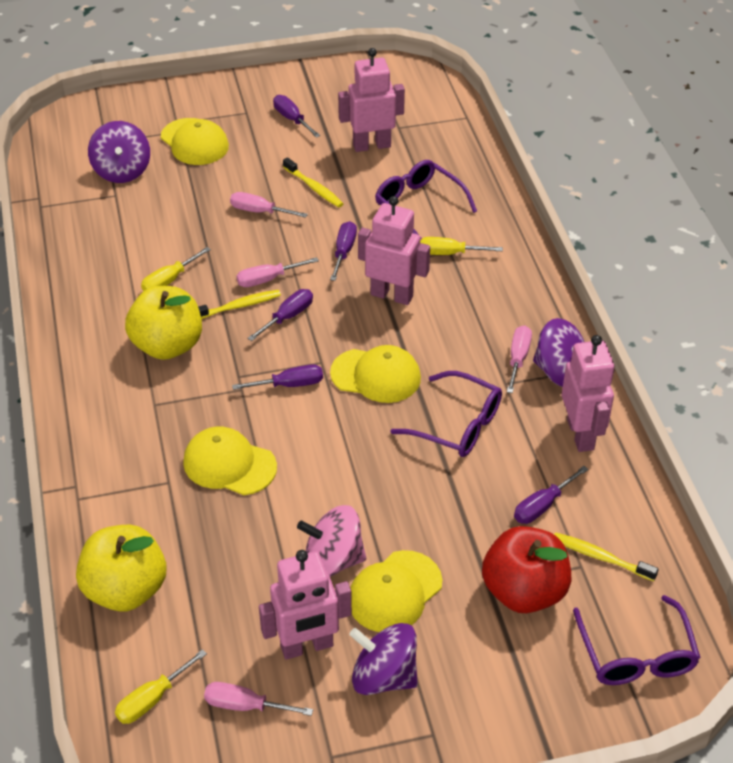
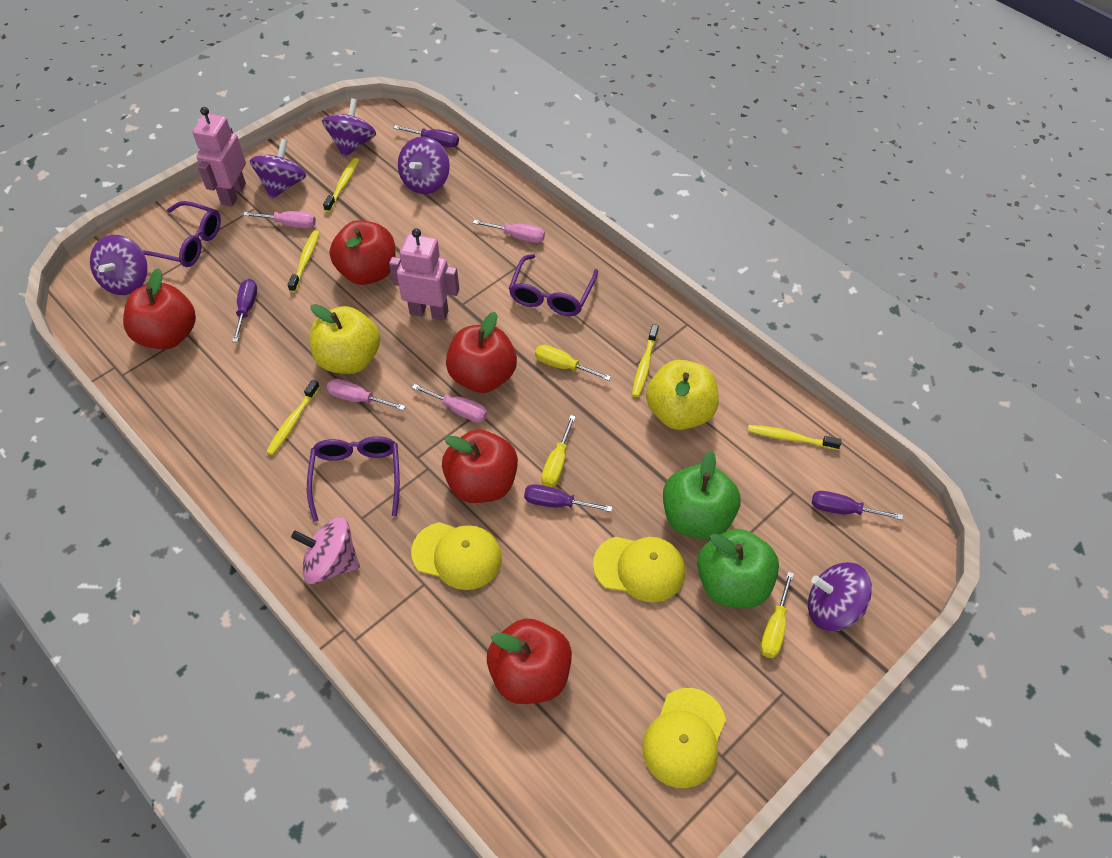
green apple: none = 0 -> [663,451,741,539] [697,529,779,608] = 2
pink robot: [259,550,352,660] [338,48,405,152] [358,196,430,305] [562,335,615,452] = 4 -> [192,107,246,207] [389,228,459,320] = 2
purple screwdriver: [232,364,323,390] [247,289,313,341] [273,95,320,138] [330,221,357,281] [514,466,588,524] = 5 -> [232,279,257,342] [394,125,459,147] [524,484,612,512] [812,491,903,520] = 4
purple spinning top: [88,121,150,183] [349,623,418,695] [533,318,584,387] = 3 -> [90,235,148,295] [250,139,306,199] [322,98,376,158] [398,137,450,194] [808,562,872,631] = 5
red apple: [482,526,571,613] = 1 -> [123,268,196,349] [330,220,396,285] [442,430,518,503] [446,312,517,393] [487,618,572,704] = 5
yellow cap: [161,118,229,165] [183,426,277,495] [330,345,421,403] [350,550,442,632] = 4 -> [411,522,502,590] [593,537,685,603] [642,688,726,788] = 3
yellow toothbrush: [198,290,281,319] [283,157,344,208] [554,532,659,581] = 3 -> [266,380,320,455] [288,230,319,292] [323,158,359,212] [632,324,659,397] [748,425,842,450] = 5

